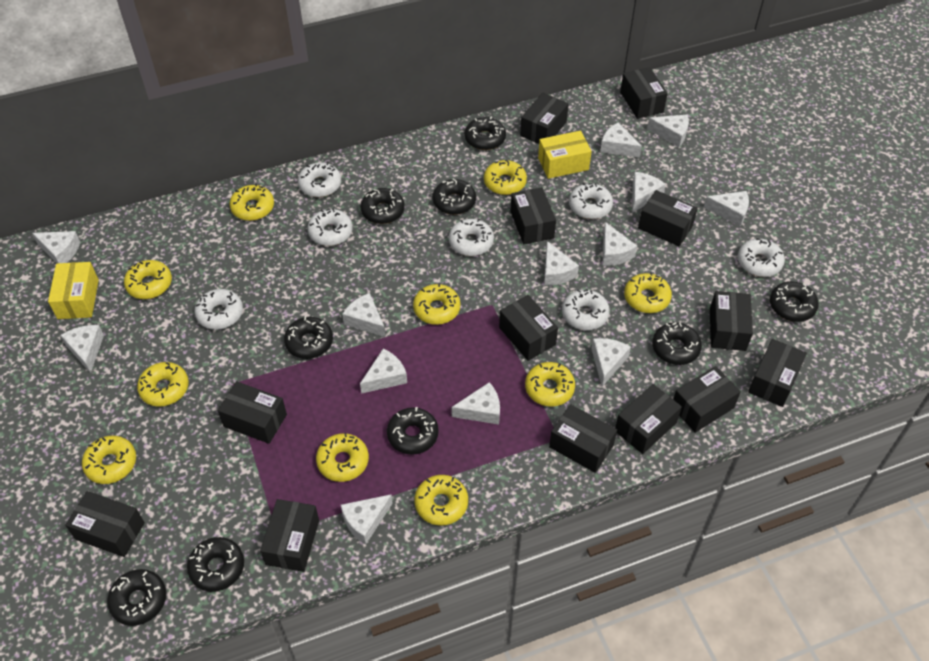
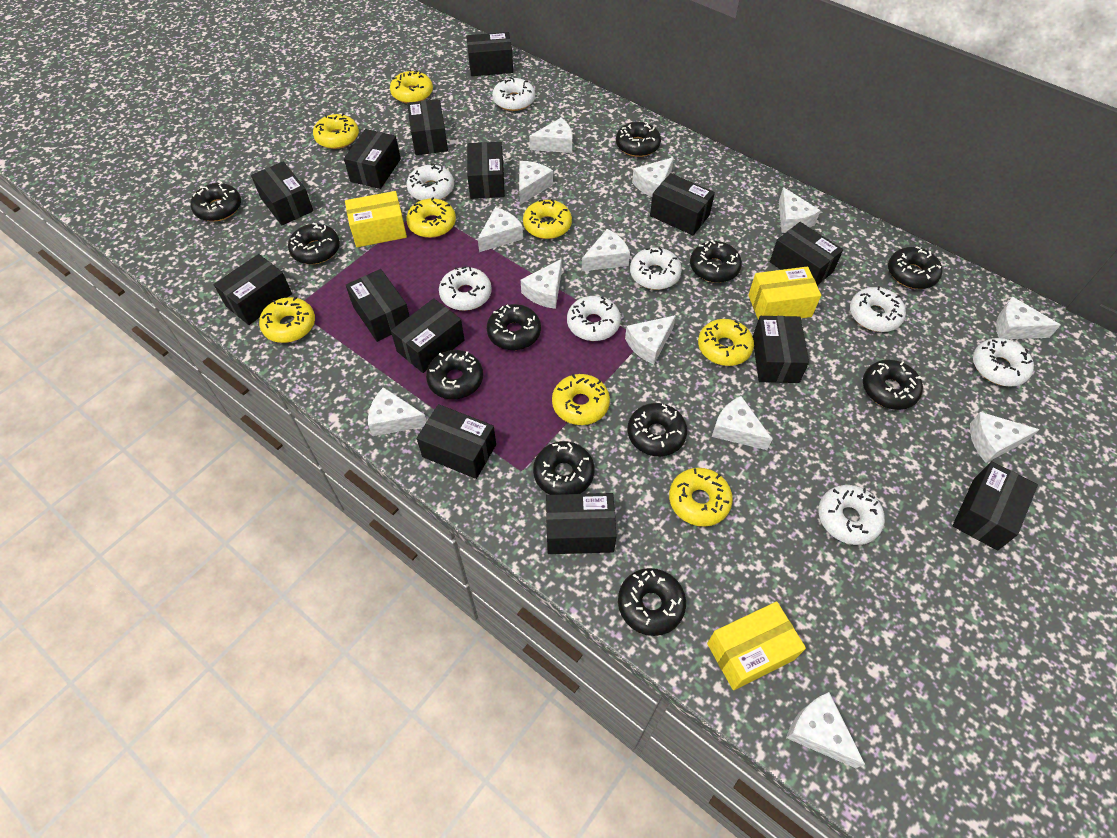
black box: [65,491,145,557] [217,381,287,444] [260,499,319,572] [499,295,558,361] [511,187,556,244] [520,93,569,144] [549,404,617,473] [615,384,682,454] [620,67,668,119] [638,190,698,246] [673,366,741,433] [710,291,753,351] [748,339,807,407] = 13 -> [214,254,292,325] [251,161,313,225] [344,129,401,189] [346,269,409,342] [391,298,465,373] [407,99,448,155] [417,404,496,479] [466,32,513,76] [467,142,505,199] [546,493,617,554] [650,173,715,235] [753,316,809,383] [770,222,843,285] [952,461,1038,551] = 14
black donut: [107,569,166,626] [187,537,244,592] [284,317,333,359] [360,188,405,224] [387,407,439,455] [433,179,476,215] [465,116,506,150] [652,322,702,365] [770,281,819,322] = 9 -> [190,182,241,221] [288,223,340,264] [426,350,483,399] [487,304,541,350] [533,441,594,495] [616,122,661,157] [618,568,686,636] [628,403,687,457] [690,240,742,283] [863,360,923,410] [888,246,942,289] = 11
white donut: [194,289,243,330] [298,162,341,197] [307,208,353,246] [449,219,494,256] [562,289,610,330] [569,183,613,219] [738,238,785,277] = 7 -> [406,164,454,201] [439,266,492,311] [492,77,535,111] [567,296,621,341] [630,247,682,290] [818,485,885,545] [850,286,906,332] [973,338,1034,387] = 8
yellow box: [48,262,99,319] [538,131,592,179] = 2 -> [345,191,407,247] [707,602,806,690] [748,266,821,320] = 3
yellow donut: [82,435,136,484] [124,260,172,299] [137,362,189,407] [230,184,274,221] [316,433,369,482] [413,283,461,325] [414,475,468,526] [484,160,527,195] [525,362,575,406] [624,272,672,313] = 10 -> [259,297,315,343] [313,113,359,149] [390,70,433,103] [406,197,456,238] [523,199,572,239] [552,374,610,425] [669,468,733,527] [698,319,754,366] = 8

